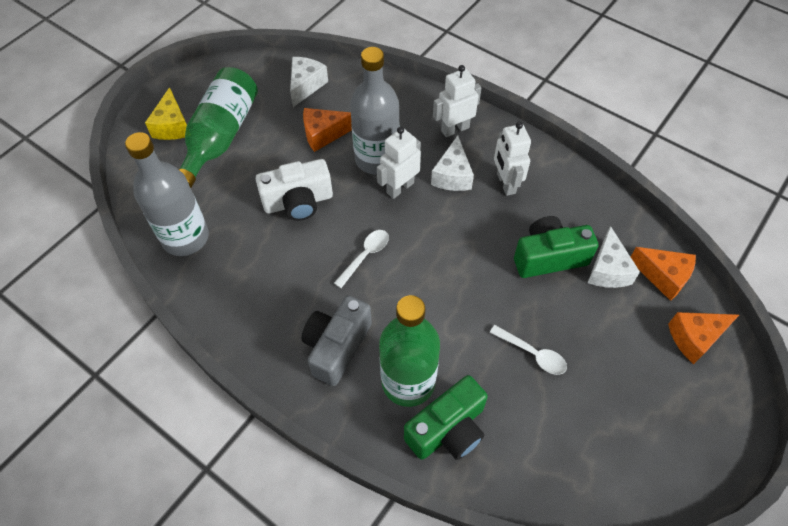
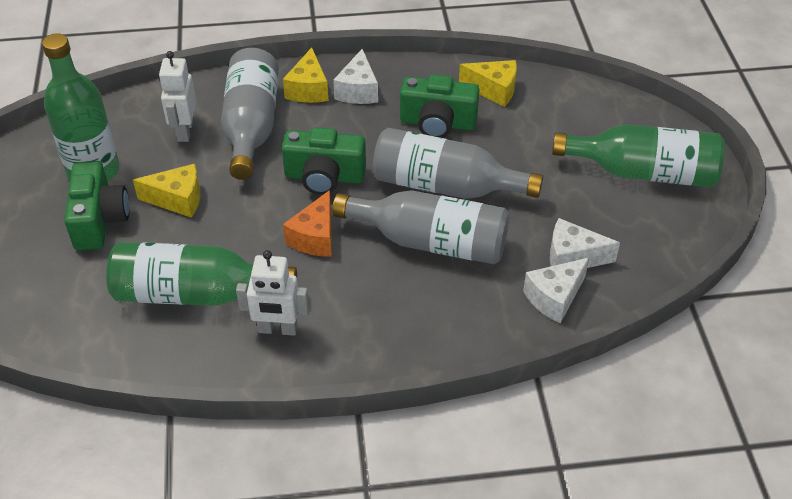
green bottle: [179,67,258,188] [379,295,440,407] = 2 -> [42,33,120,182] [106,242,297,306] [552,124,725,187] = 3
green camera: [404,375,488,460] [514,216,599,278] = 2 -> [64,161,129,250] [282,127,366,195] [400,75,480,138] = 3
grey bottle: [125,132,209,256] [350,47,400,175] = 2 -> [221,48,279,180] [332,190,510,264] [373,128,543,199] = 3
grey camera: [301,295,372,386] = 1 -> none = 0
orange cheese: [303,108,352,152] [631,247,696,301] [668,312,739,364] = 3 -> [283,190,332,257] = 1
white camera: [256,159,333,221] = 1 -> none = 0
white robot: [377,127,421,199] [433,65,481,137] [494,122,531,196] = 3 -> [159,51,196,142] [236,250,309,336] = 2
white spoon: [334,230,389,288] [490,325,567,375] = 2 -> none = 0
yellow cheese: [145,87,187,140] = 1 -> [133,164,200,218] [283,48,328,103] [459,60,517,107] = 3

